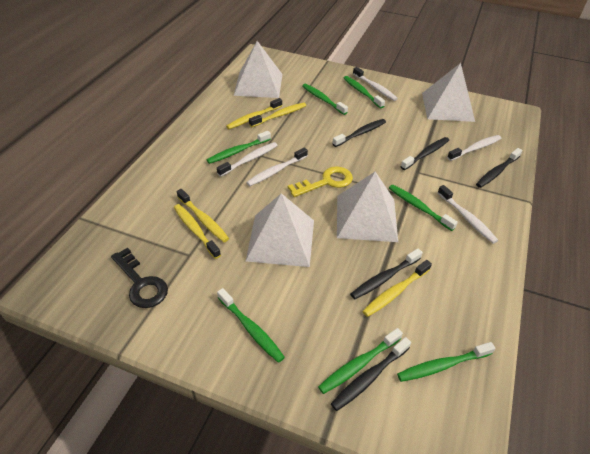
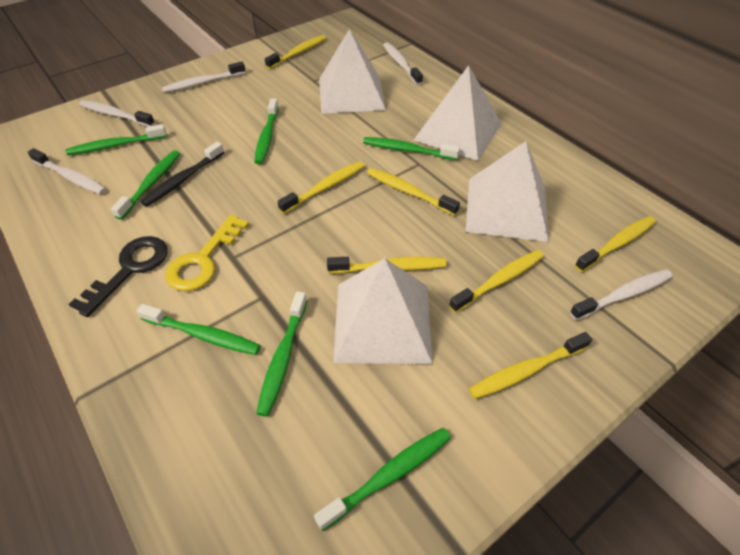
black toothbrush: [331,337,411,411] [332,119,386,147] [350,248,423,299] [400,137,449,170] [476,148,523,188] = 5 -> [141,142,225,207] = 1
yellow toothbrush: [174,204,221,259] [177,189,229,242] [226,98,282,129] [249,102,306,127] [362,260,432,317] = 5 -> [265,35,326,69] [277,161,365,214] [327,257,447,273] [367,168,460,216] [449,250,544,313] [469,332,592,399] [575,216,656,272] = 7

